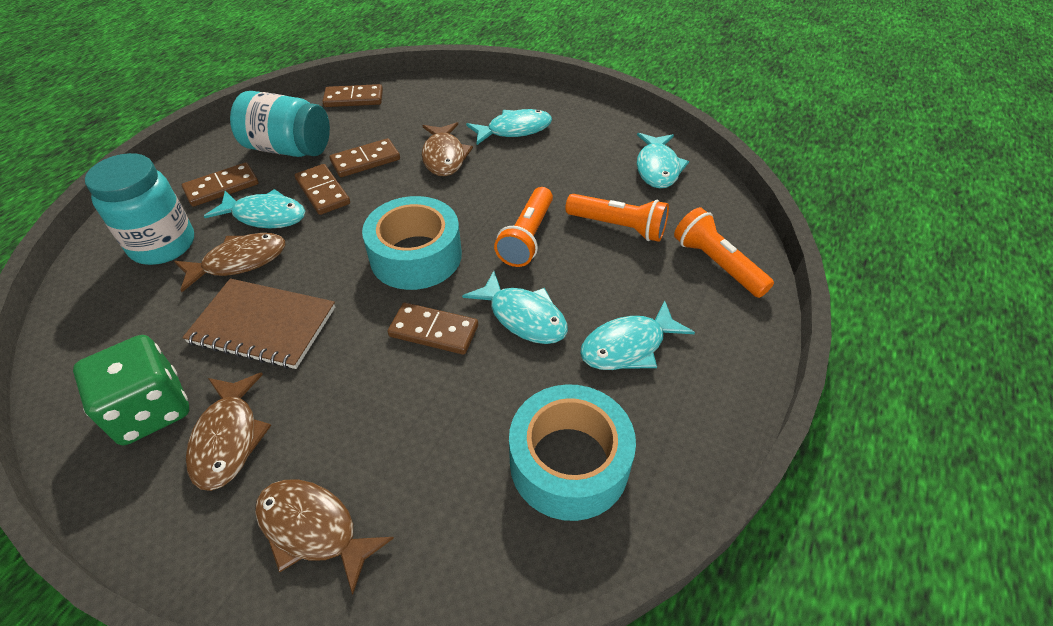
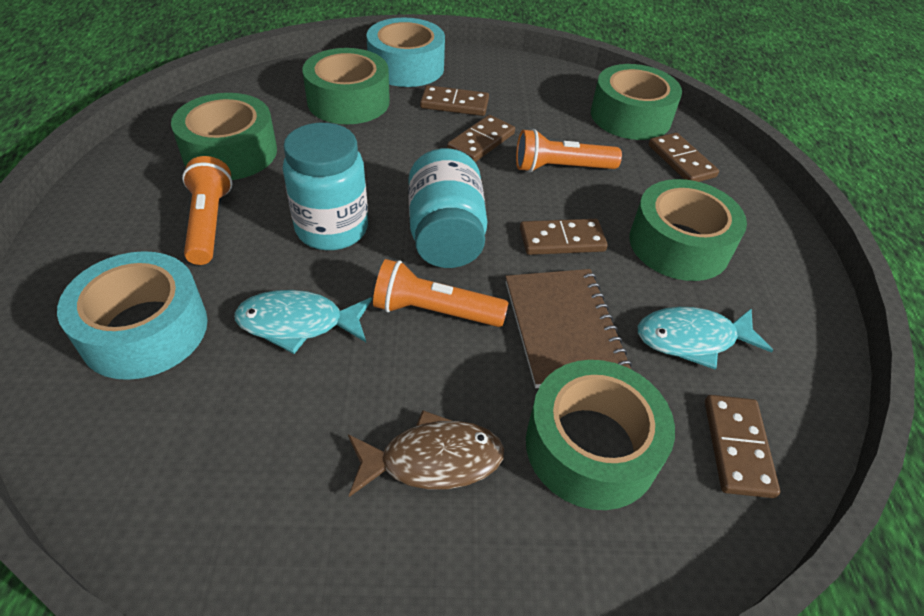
brown fish: [174,233,285,292] [186,372,271,491] [255,479,394,595] [422,122,473,176] = 4 -> [348,410,504,497] = 1
green dice: [73,335,189,445] = 1 -> none = 0
green tape: none = 0 -> [171,93,277,180] [302,48,390,124] [526,360,675,510] [591,64,682,140] [629,179,747,281] = 5
turquoise fish: [204,189,306,229] [462,271,568,344] [466,109,552,145] [580,301,695,370] [637,133,689,189] = 5 -> [235,290,372,354] [638,307,773,370] = 2

